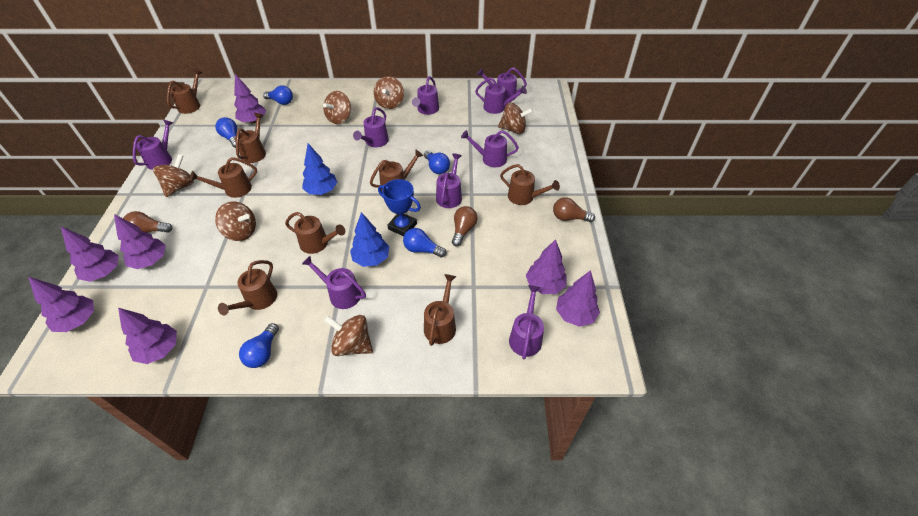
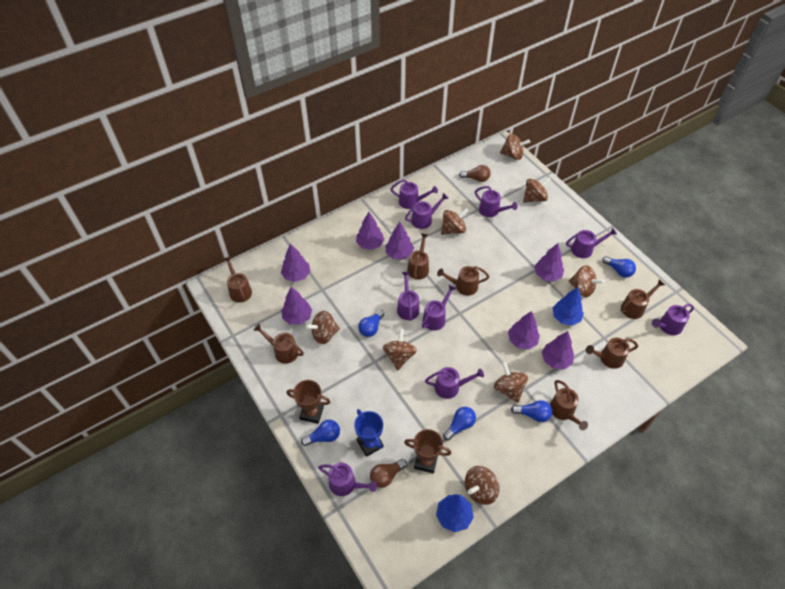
brown light bulb: [123,211,172,233] [452,206,478,246] [553,198,595,222] = 3 -> [370,459,407,488] [459,165,490,182] = 2
brown spinning top: [153,154,194,197] [215,201,256,241] [323,91,351,124] [324,315,373,356] [374,76,404,109] [498,103,533,134] = 6 -> [306,311,340,344] [383,329,417,370] [441,208,469,235] [465,466,500,505] [494,362,528,403] [500,134,530,160] [523,177,551,203] [569,265,604,297] = 8
brown trophy: none = 0 -> [286,380,330,424] [404,429,451,473] = 2
brown watering can: [167,69,202,114] [190,157,257,198] [218,260,277,315] [235,113,266,163] [285,212,345,254] [370,150,423,191] [424,274,456,346] [500,164,560,205] = 8 -> [224,256,252,303] [253,324,304,364] [407,233,429,280] [437,266,489,295] [550,380,588,430] [586,338,638,369] [621,279,665,319] = 7

